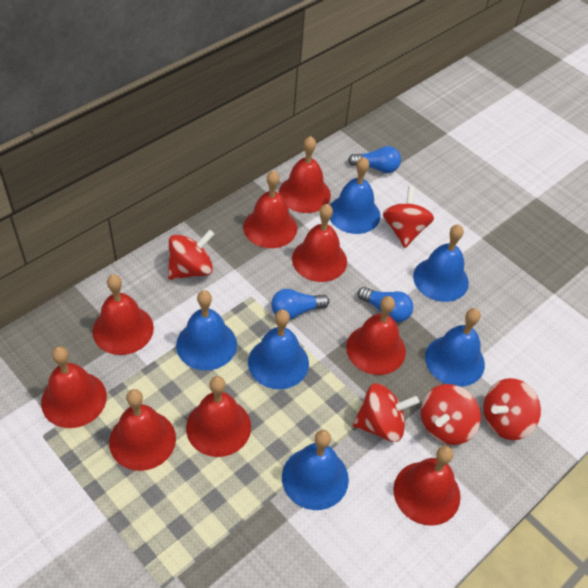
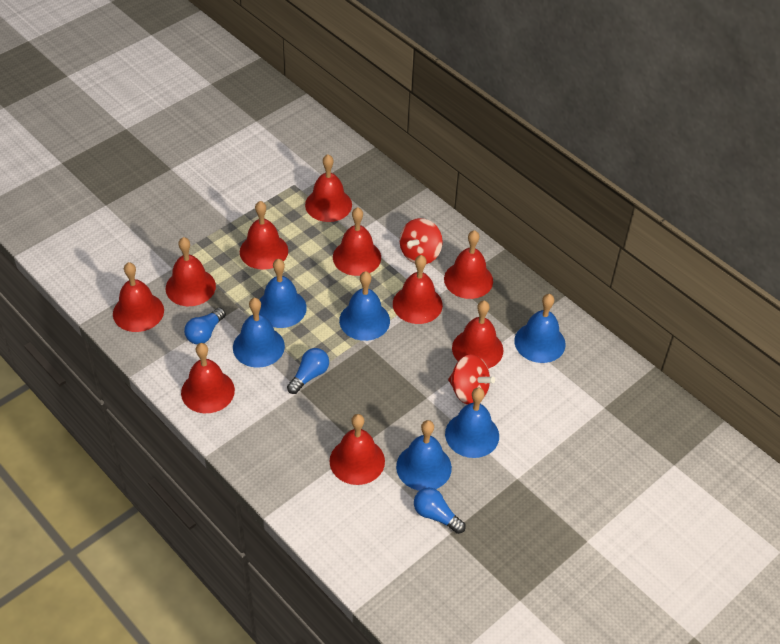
red bell: [41,346,107,428] [93,274,154,355] [109,389,176,471] [186,376,251,457] [243,170,297,248] [279,136,331,213] [292,204,347,282] [346,296,406,375] [393,446,461,526] = 9 -> [113,262,164,332] [166,237,216,306] [181,343,235,413] [240,201,288,270] [305,154,352,222] [330,414,385,485] [333,207,381,276] [393,255,443,324] [444,230,493,299] [452,301,503,369] = 10
red spinning top: [168,230,215,280] [353,383,419,442] [383,186,434,248] [421,384,481,445] [483,378,541,440] = 5 -> [400,218,443,264] [448,354,495,405] = 2

